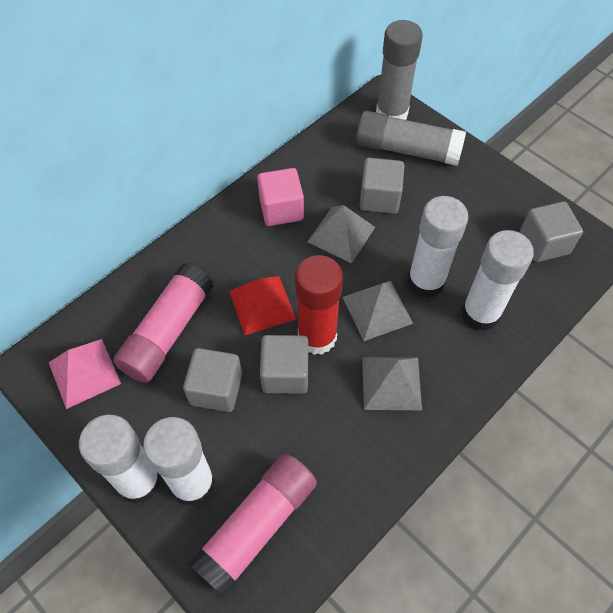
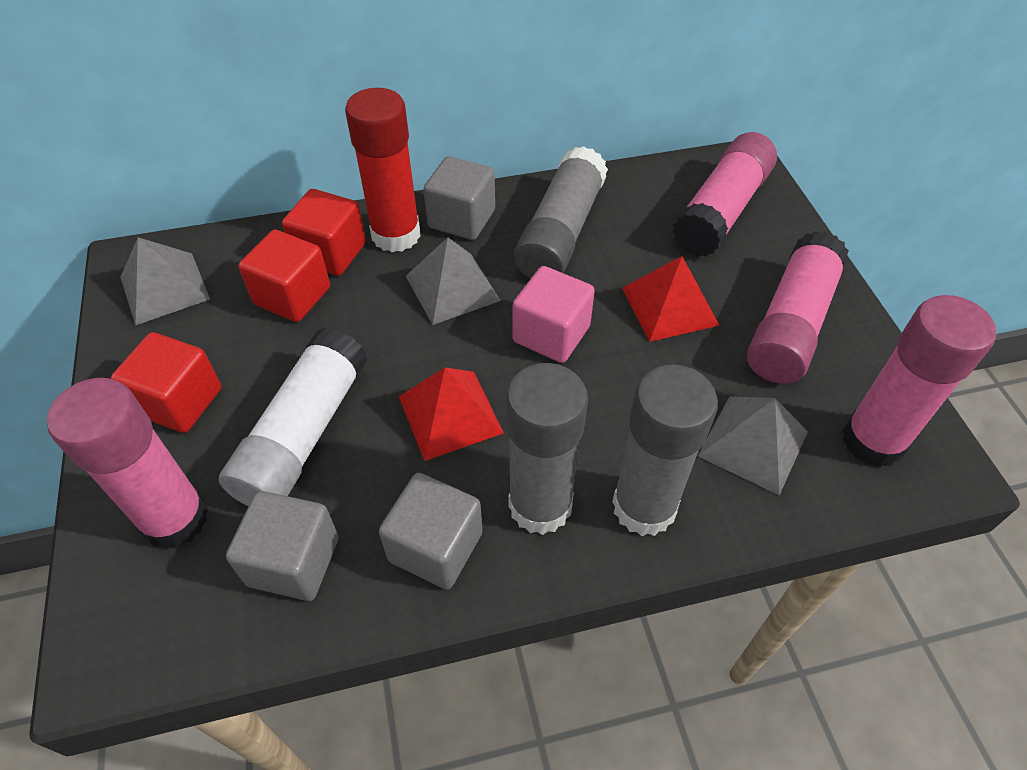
grey cube: [183,348,242,412] [260,335,308,394] [359,158,405,214] [520,201,583,262] = 4 -> [226,491,338,601] [379,473,482,590] [423,156,495,240] = 3
grey glue stick: [356,111,466,166] [376,20,423,120] = 2 -> [506,363,588,535] [514,146,608,279] [613,364,718,536] = 3
pink glue stick: [113,263,214,383] [188,453,317,597] = 2 -> [47,378,208,549] [672,132,777,257] [747,231,849,384] [842,295,996,468] = 4
pink pyramid: [49,339,121,409] = 1 -> none = 0
red cube: none = 0 -> [110,332,221,433] [238,230,330,322] [282,189,366,276] = 3
red pyramid: [229,276,296,335] = 1 -> [399,368,504,461] [622,256,720,342] = 2
white glue stick: [79,415,161,504] [143,417,215,506] [407,196,468,298] [461,230,534,331] = 4 -> [219,328,367,506] = 1

